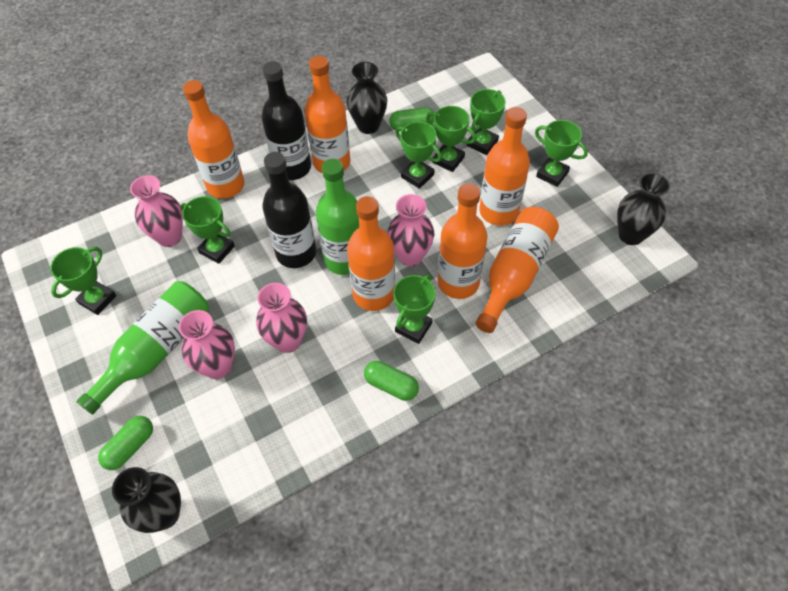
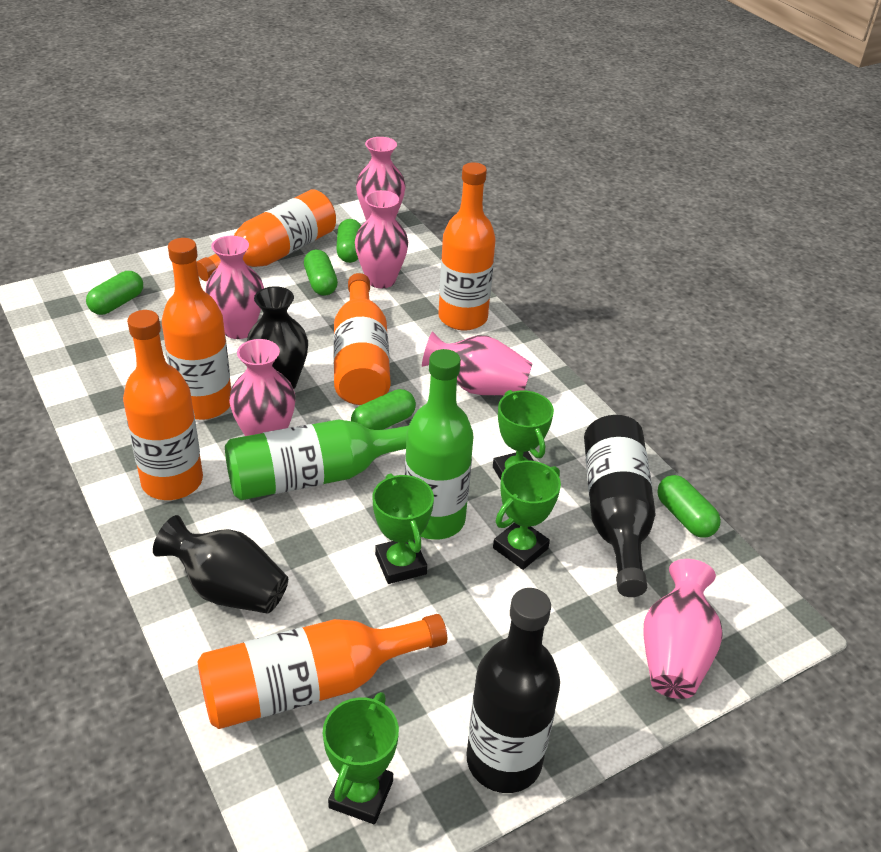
black vase: [112,467,181,533] [346,62,387,134] [617,173,670,245] = 3 -> [153,515,288,613] [247,286,308,389] = 2
green capsule: [98,416,153,470] [364,361,419,401] [389,107,434,131] = 3 -> [86,271,143,315] [304,249,338,296] [336,219,361,263] [351,389,416,430] [657,475,721,538] = 5
green trophy: [50,247,116,315] [180,196,235,264] [393,274,436,344] [395,122,442,189] [426,106,476,172] [467,89,506,155] [535,120,588,187] = 7 -> [323,692,399,824] [372,473,434,584] [493,390,554,480] [493,460,561,570] = 4
pink vase: [130,175,183,247] [179,310,235,379] [256,283,307,353] [388,194,434,266] = 4 -> [206,236,264,339] [229,339,296,436] [355,190,408,288] [356,137,406,221] [422,331,533,395] [643,559,723,699] = 6

